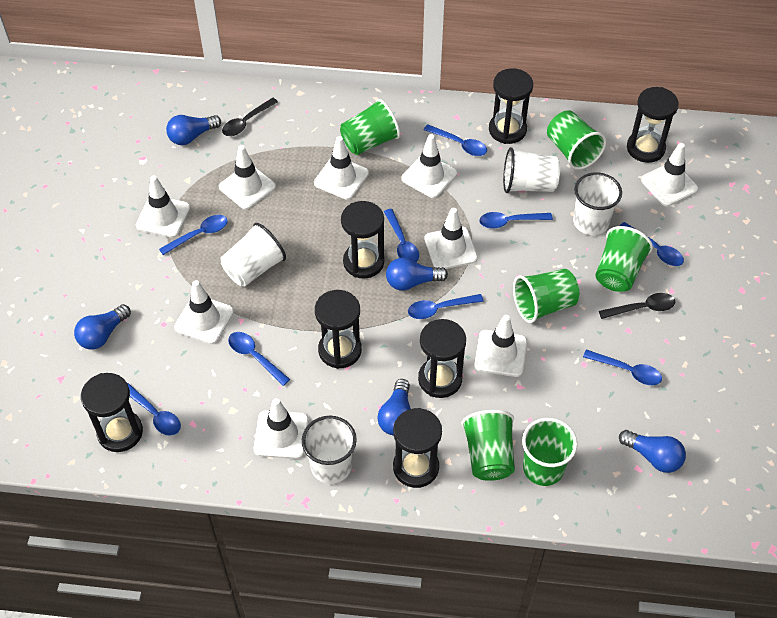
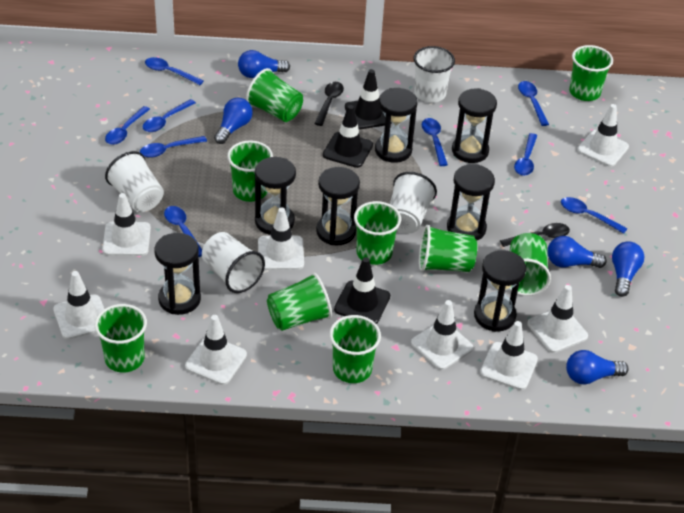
black traffic cone: none = 0 -> [323,105,373,168] [334,257,390,324] [345,69,392,129] = 3
green cup: [340,99,400,155] [461,410,515,481] [513,269,579,323] [522,418,577,486] [547,110,606,170] [596,226,653,292] = 6 -> [94,304,147,373] [227,140,273,202] [246,68,303,122] [267,273,332,331] [329,315,381,383] [354,201,401,265] [419,225,477,272] [509,233,551,296] [569,45,613,101] = 9
white traffic cone: [136,175,190,238] [174,280,234,344] [219,145,276,209] [254,398,309,459] [314,136,369,200] [402,134,457,198] [424,208,478,269] [474,315,527,377] [641,143,698,206] = 9 -> [53,271,104,339] [102,193,151,256] [185,315,247,385] [258,207,304,270] [411,300,473,370] [480,321,538,390] [527,285,588,353] [577,104,629,167] = 8

